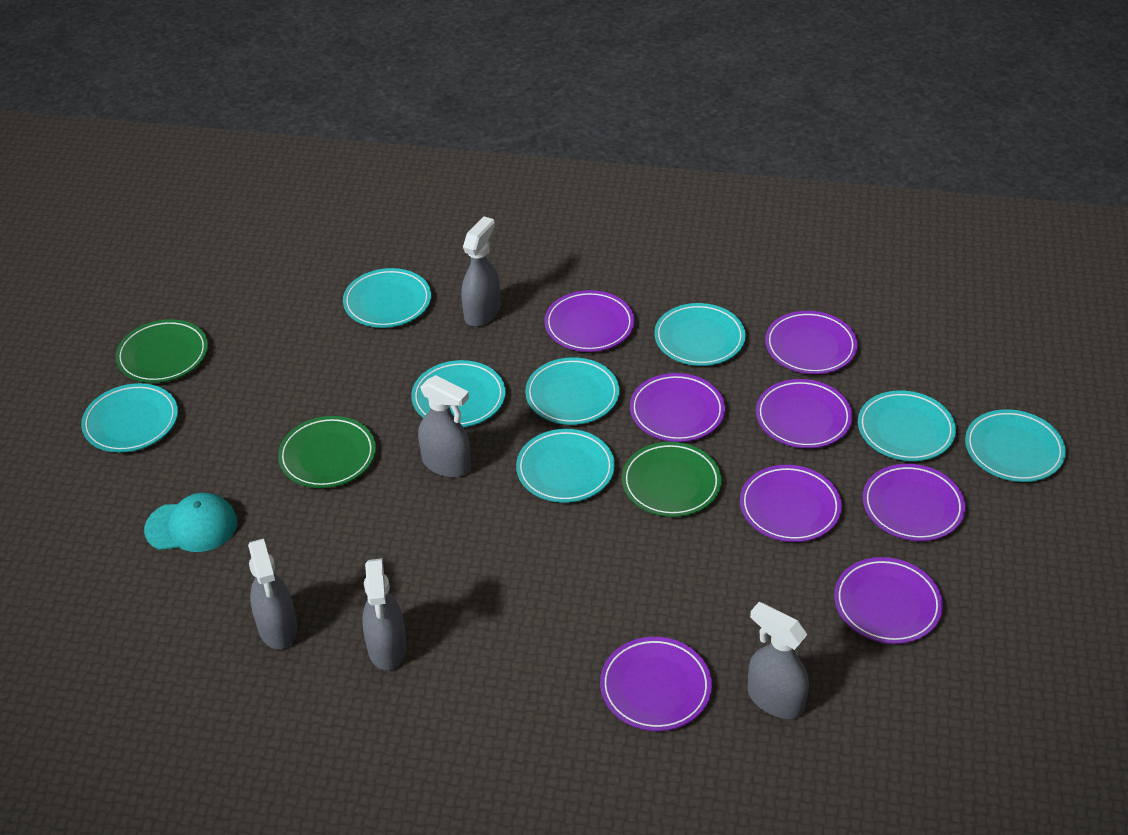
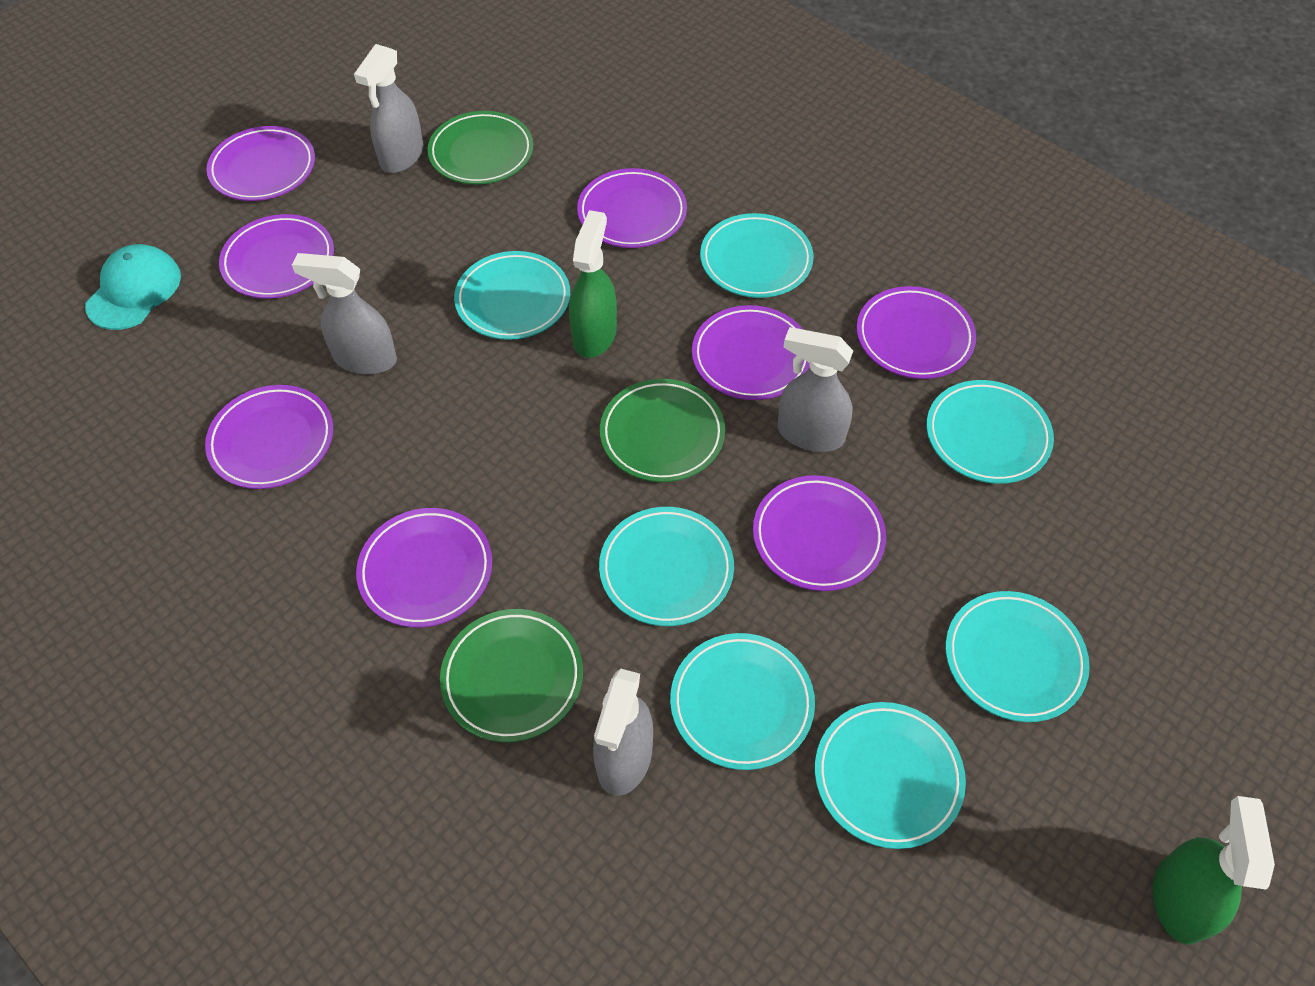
green spray bottle: none = 0 -> [569,210,617,358] [1153,796,1275,944] = 2
grey spray bottle: [248,538,297,649] [362,558,407,670] [418,375,471,478] [461,216,500,327] [747,602,809,719] = 5 -> [292,253,397,374] [354,44,423,173] [593,669,653,796] [778,327,853,452] = 4
turquoise plate: [81,383,178,453] [343,268,431,328] [411,360,506,427] [516,429,615,503] [525,357,619,425] [654,303,746,366] [858,390,956,461] [965,409,1066,482] = 8 -> [454,251,570,340] [599,507,734,626] [670,633,815,770] [700,213,814,298] [815,702,966,849] [927,380,1054,484] [946,591,1090,722] = 7

